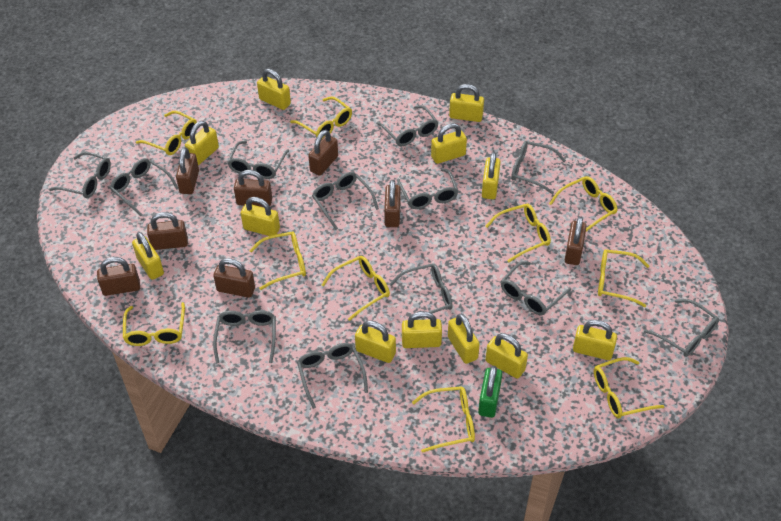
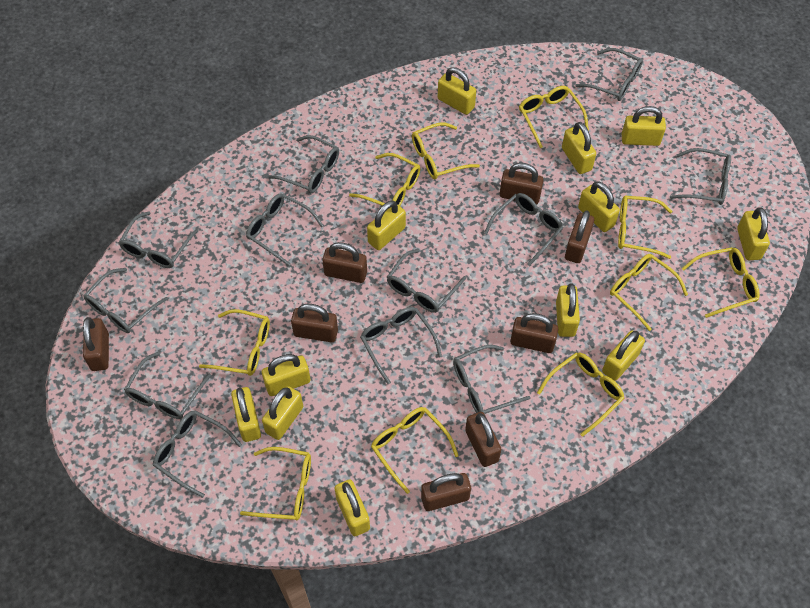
green padlock: [478,366,502,418] = 1 -> none = 0

